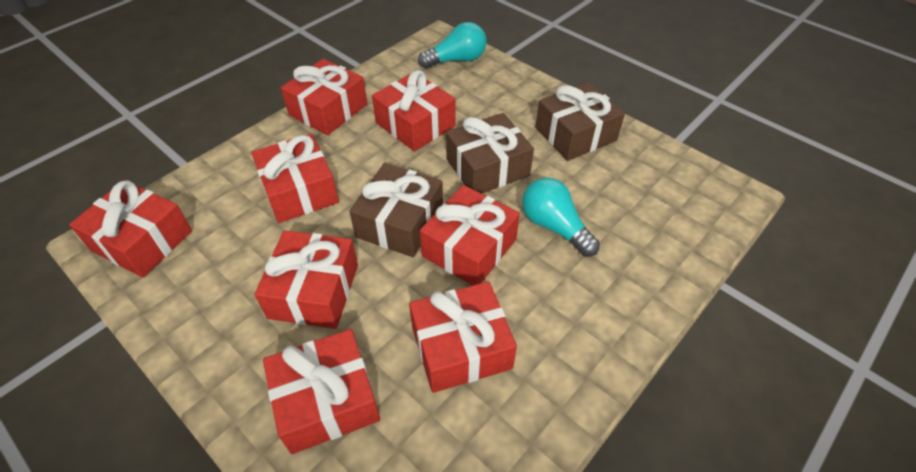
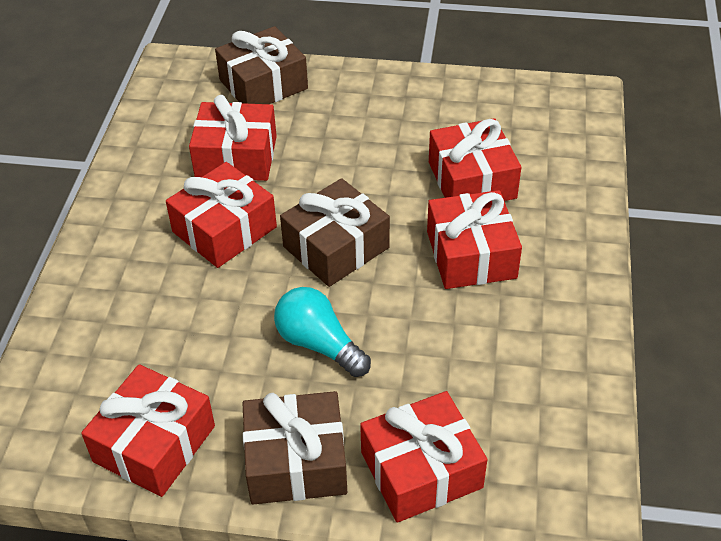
red gift: [69,180,192,278] [251,134,339,223] [255,230,358,329] [263,329,380,454] [281,59,367,135] [372,70,456,152] [409,281,517,393] [420,185,520,285] = 8 -> [81,364,215,497] [166,162,277,268] [189,95,277,181] [360,391,487,523] [427,190,522,289] [429,118,521,201] = 6
turquoise light bulb: [418,22,486,68] [522,177,600,257] = 2 -> [274,287,371,377] = 1

